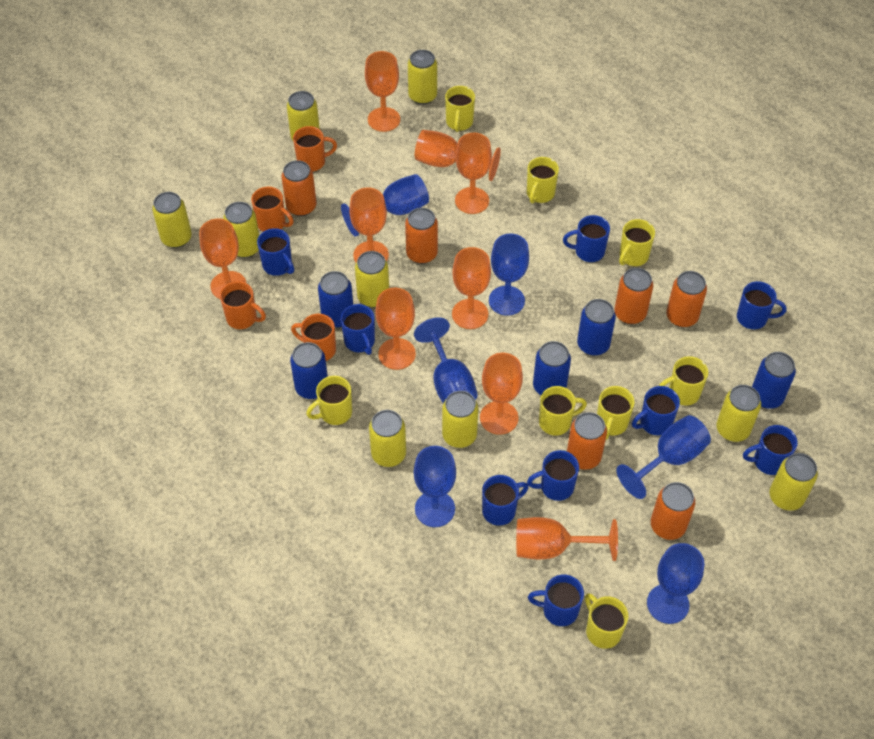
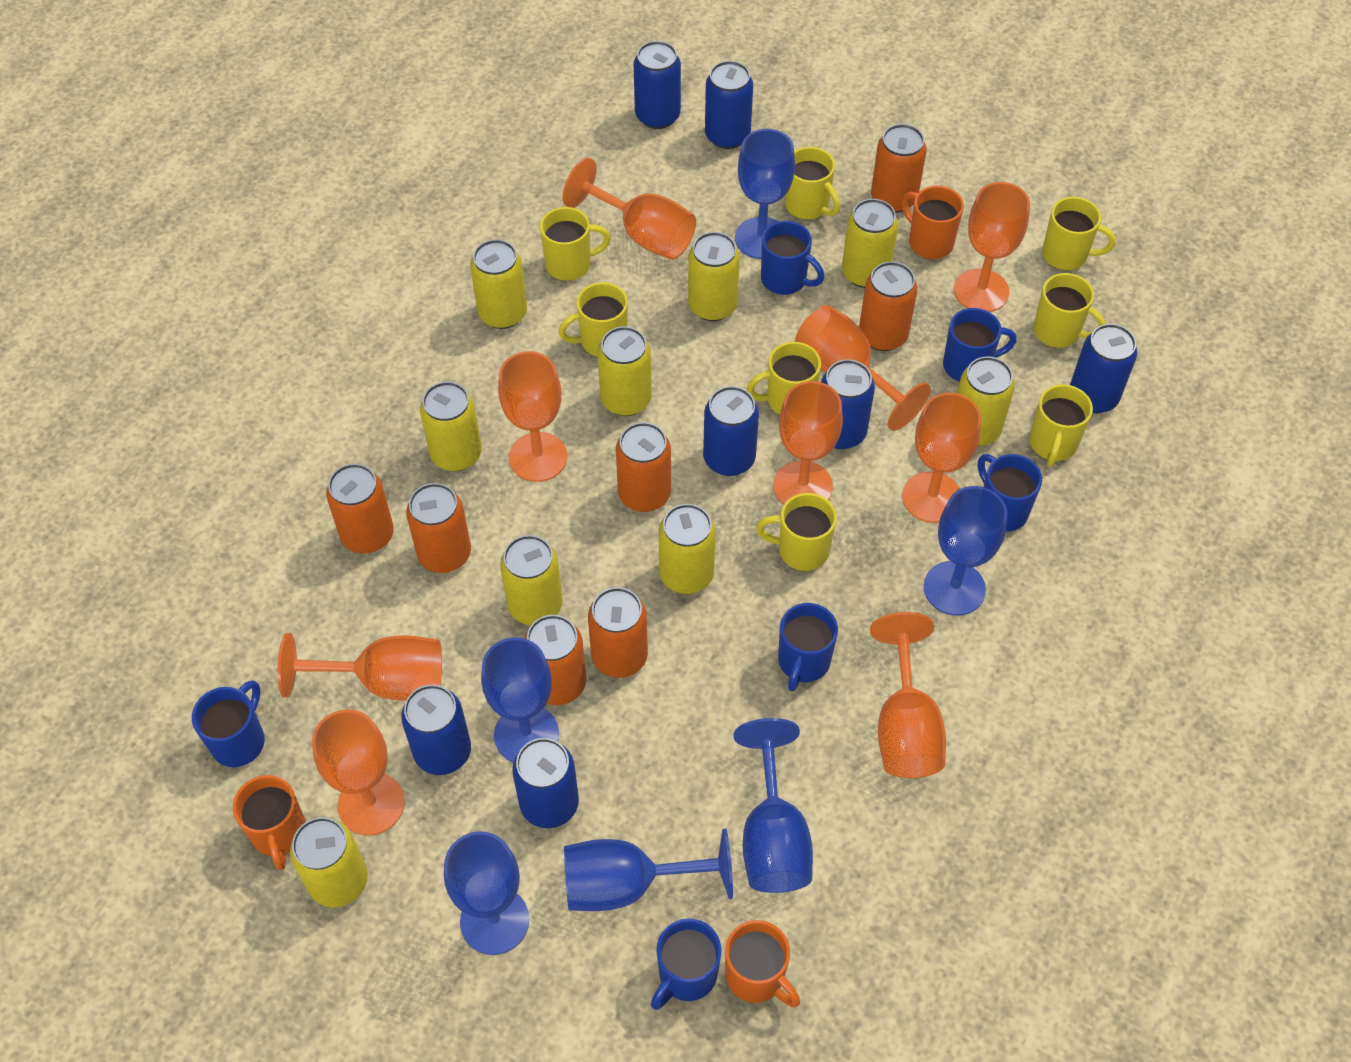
blue can: [290,342,328,399] [318,271,353,328] [533,341,571,395] [577,299,616,356] [752,352,796,409] = 5 -> [401,684,471,775] [512,738,579,828] [634,41,681,129] [703,386,759,476] [705,61,753,149] [821,359,875,449] [1070,324,1137,413] = 7
blue mug: [257,228,294,276] [341,304,375,355] [482,475,528,526] [527,450,579,501] [528,574,584,626] [563,215,610,262] [632,386,680,435] [737,281,787,329] [743,425,798,475] = 9 -> [192,680,265,767] [651,918,722,1010] [761,221,824,295] [778,603,838,691] [943,308,1017,382] [978,454,1042,532] = 6
orange can: [281,160,317,216] [405,208,438,264] [567,412,607,470] [614,268,653,324] [651,482,695,540] [666,271,707,327] = 6 -> [326,464,394,554] [406,483,471,573] [524,615,586,705] [588,587,648,678] [616,422,671,512] [859,262,918,351] [871,124,927,213] = 7
orange mug: [220,281,266,329] [251,187,294,232] [291,314,336,361] [293,126,337,172] = 4 -> [233,775,306,871] [725,920,800,1007] [901,186,964,259] = 3

